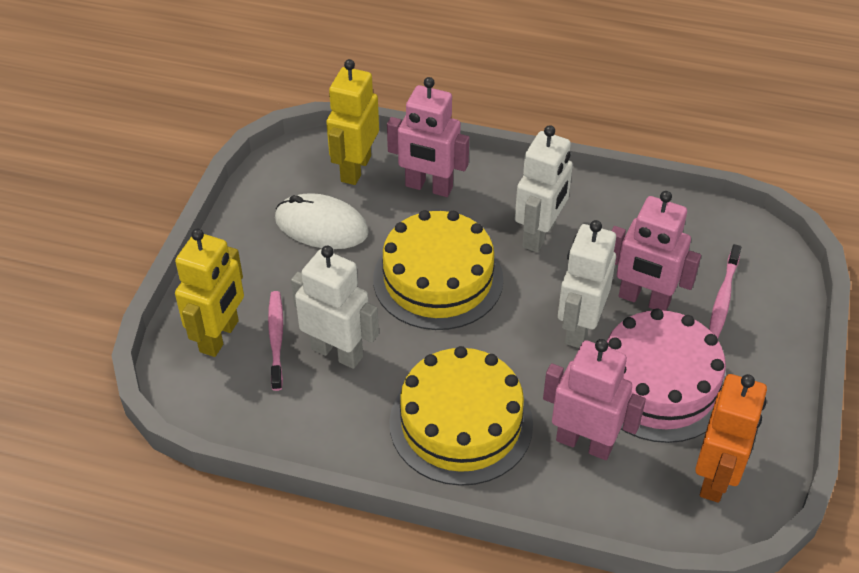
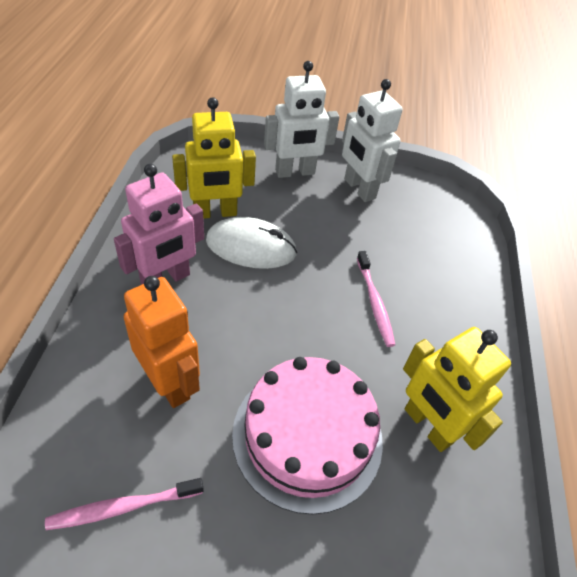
pink robot: [387,77,469,197] [543,339,646,460] [611,191,701,311] = 3 -> [114,164,204,285] = 1
white robot: [291,246,379,369] [515,125,573,252] [558,220,616,348] = 3 -> [264,61,339,178] [342,79,403,202] = 2
yellow cake: [373,210,503,330] [389,346,533,486] = 2 -> none = 0

